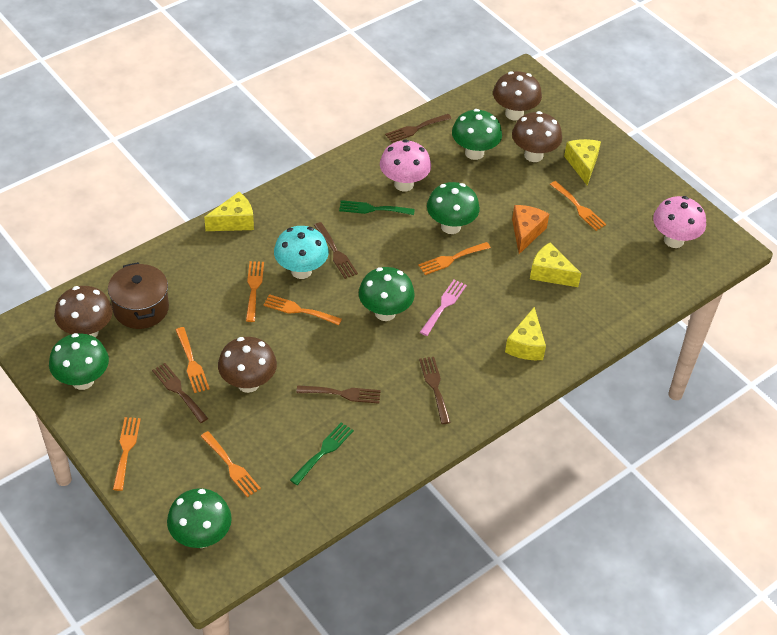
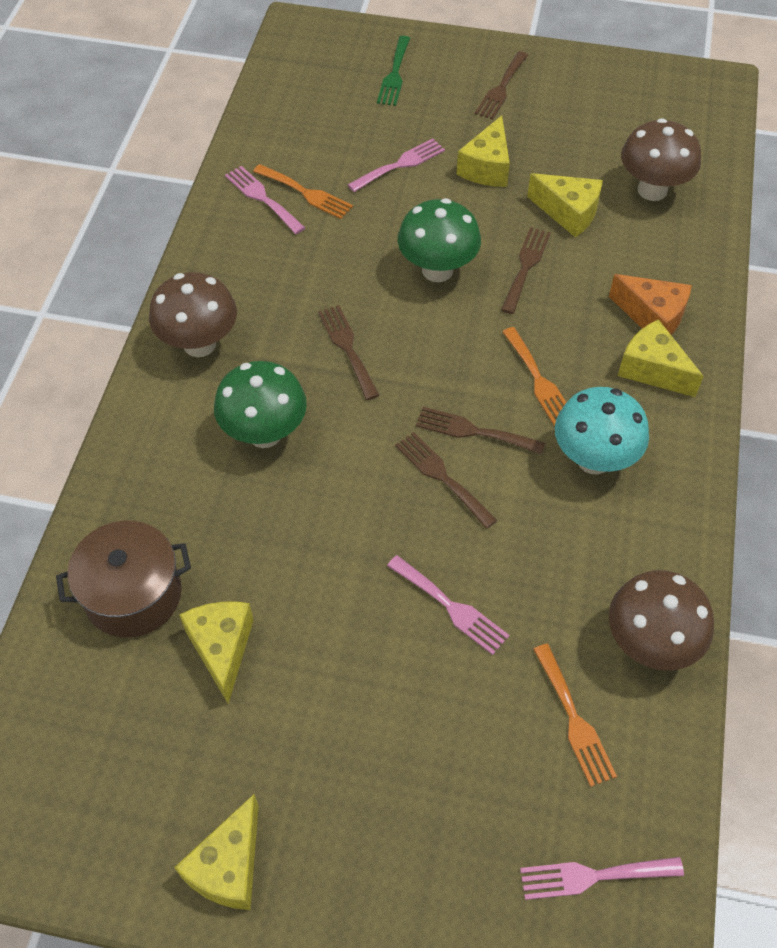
brown mushroom: [54,286,113,338] [218,337,277,393] [493,71,542,121] [512,111,562,162] = 4 -> [149,272,237,357] [609,570,714,670] [621,118,701,201] = 3
green fork: [290,422,354,485] [339,200,415,215] = 2 -> [377,36,410,106] = 1
green mushroom: [49,333,109,390] [167,488,232,548] [359,267,415,321] [427,182,480,234] [452,109,502,160] = 5 -> [214,361,307,448] [398,198,481,282] = 2
orange fork: [113,417,141,491] [175,327,210,393] [201,431,261,497] [246,261,264,322] [263,294,342,325] [418,242,491,275] [550,181,607,231] = 7 -> [253,164,353,219] [502,327,566,426] [533,644,617,787] = 3
pink fork: [420,280,467,336] = 1 -> [225,166,305,234] [348,138,445,192] [387,555,509,655] [520,857,684,900] = 4
pink mushroom: [380,139,431,192] [653,196,706,248] = 2 -> none = 0
yellow cheese: [204,192,254,231] [505,307,546,360] [530,243,581,287] [564,139,601,186] = 4 -> [174,794,259,910] [179,601,254,704] [457,115,510,187] [527,173,603,237] [618,319,704,397] = 5

